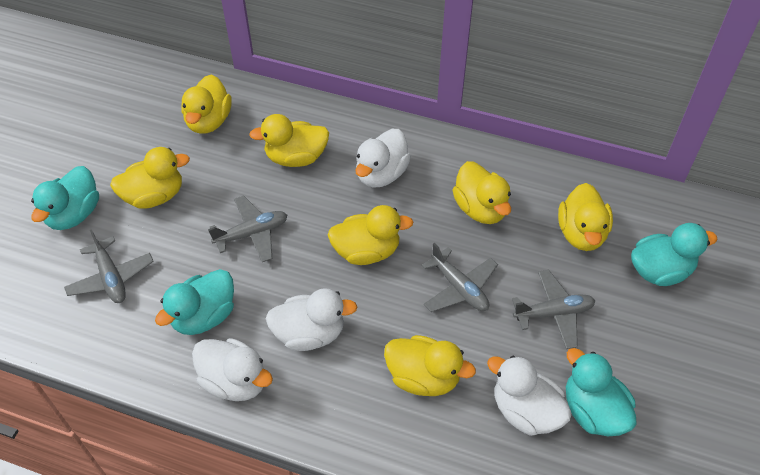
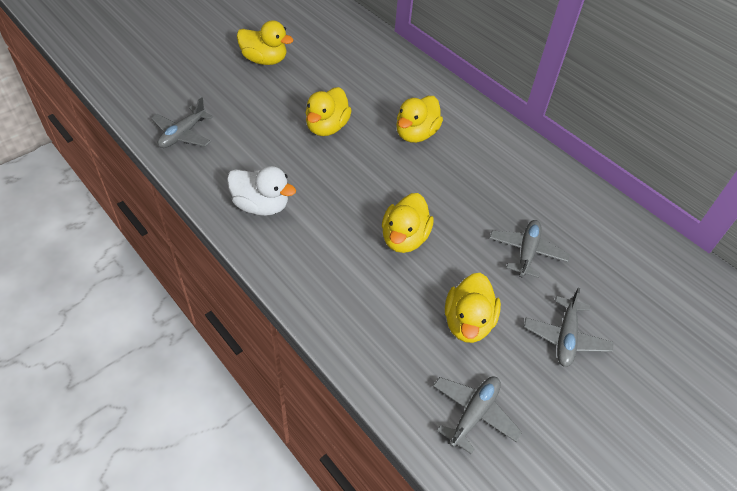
turquoise duck: [31,166,99,230] [155,269,234,335] [566,348,637,436] [631,223,717,286] = 4 -> none = 0
white duck: [192,338,273,401] [265,288,357,351] [355,129,411,188] [487,356,572,436] = 4 -> [227,166,296,216] = 1
yellow duck: [110,147,190,209] [181,74,232,134] [249,114,329,167] [328,205,413,265] [384,335,476,396] [453,161,511,224] [558,183,613,251] = 7 -> [237,20,294,65] [306,87,352,136] [382,193,434,253] [396,96,443,143] [445,273,501,343] = 5

